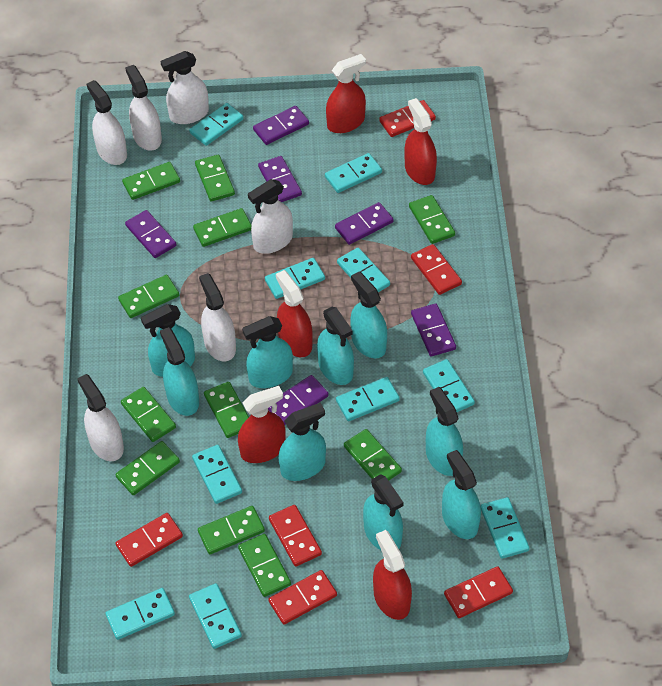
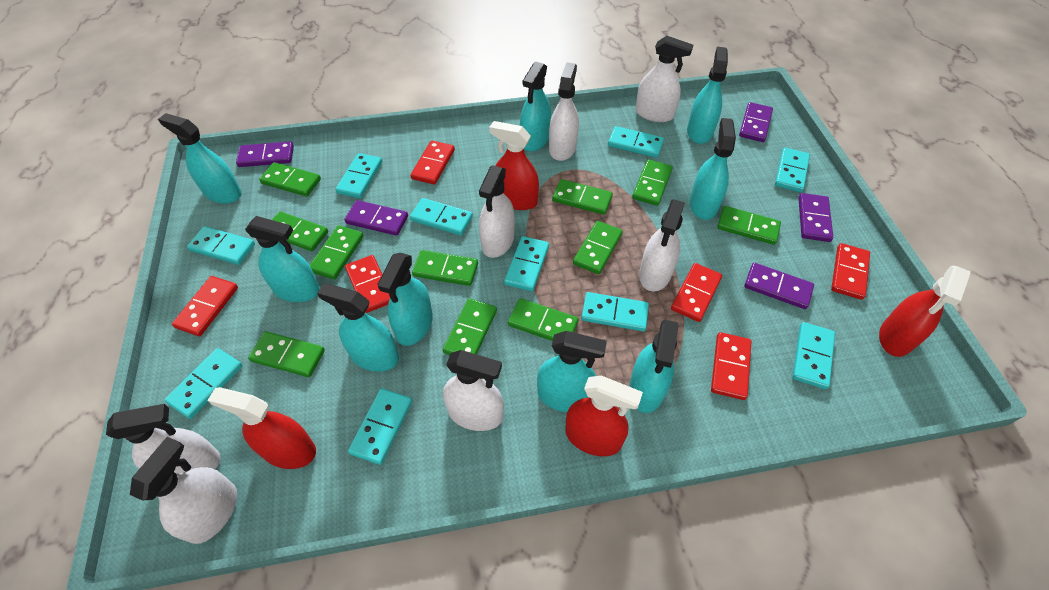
purple domino: [125,210,176,258] [253,106,309,145] [258,156,302,202] [268,375,329,425] [335,202,394,245] [411,303,456,356] = 6 -> [236,141,294,167] [344,200,408,236] [739,102,773,142] [745,263,814,309] [798,193,833,242] = 5
red spray bottle: [238,386,286,463] [276,270,313,357] [326,54,366,133] [373,530,412,620] [404,98,437,185] = 5 -> [207,387,316,469] [489,121,539,210] [565,376,643,456] [879,266,971,357] = 4
white spray bottle: [77,374,124,461] [87,80,127,165] [125,65,162,151] [160,51,209,124] [199,273,236,362] [248,179,293,254] = 6 -> [106,404,221,473] [130,437,237,544] [443,350,504,431] [479,165,515,258] [549,62,579,161] [635,36,693,122] [639,199,685,292] = 7

